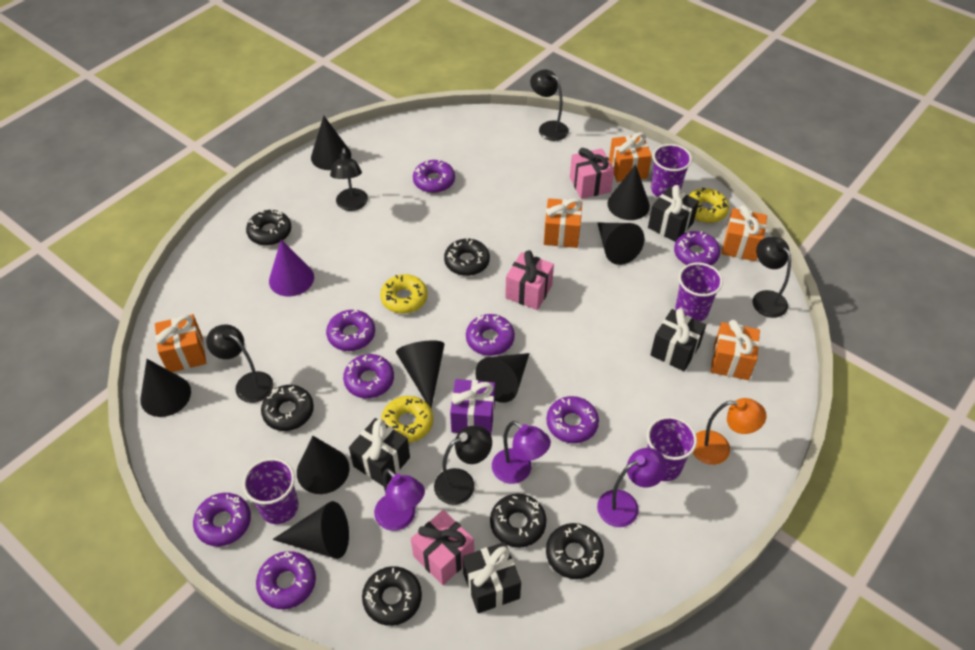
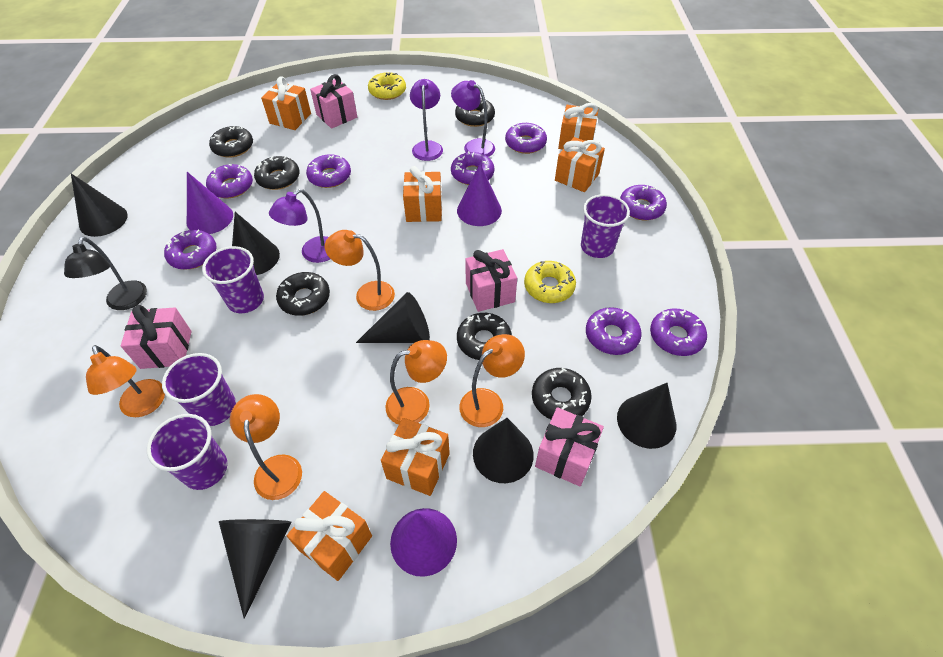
black cone: [140,359,191,417] [272,501,349,559] [297,436,350,494] [311,116,351,170] [396,340,444,408] [476,353,530,403] [598,223,645,265] [607,164,650,220] = 8 -> [71,173,128,237] [219,519,291,619] [232,212,280,275] [356,292,430,343] [473,418,534,483] [617,383,676,449] = 6
black gift: [349,418,410,487] [462,542,521,613] [648,185,699,242] [650,308,706,371] = 4 -> none = 0
black lamp: [206,325,274,403] [330,148,368,211] [434,425,492,505] [530,70,569,141] [753,237,791,318] = 5 -> [64,237,147,310] = 1
orange gift: [155,314,206,372] [544,198,582,248] [609,132,652,182] [711,320,760,380] [722,205,767,261] = 5 -> [261,76,311,130] [287,491,372,581] [381,418,450,496] [403,166,442,222] [555,137,605,192] [558,103,599,150] = 6
orange lamp: [693,398,767,465] = 1 -> [86,345,165,417] [230,394,302,500] [325,230,395,311] [385,340,447,425] [459,334,525,427] = 5
pink gift: [411,510,474,585] [505,250,554,310] [570,148,614,199] = 3 -> [121,305,192,369] [310,74,357,129] [465,249,517,312] [535,407,604,486] = 4
purple cone: [269,240,314,297] = 1 -> [187,172,233,234] [390,508,457,577] [457,164,502,226] = 3
purple gift: [450,379,495,435] = 1 -> none = 0
yellow donut: [380,274,428,314] [381,396,433,443] [689,188,729,223] = 3 -> [368,72,406,100] [524,261,576,303] = 2

